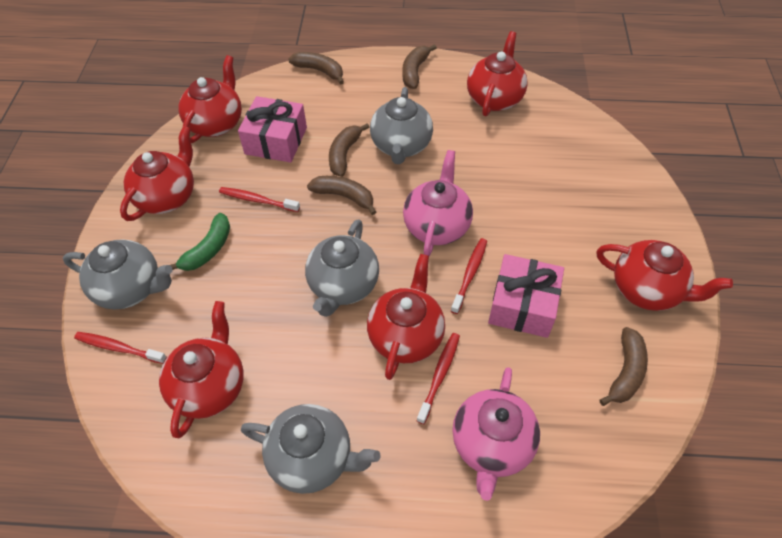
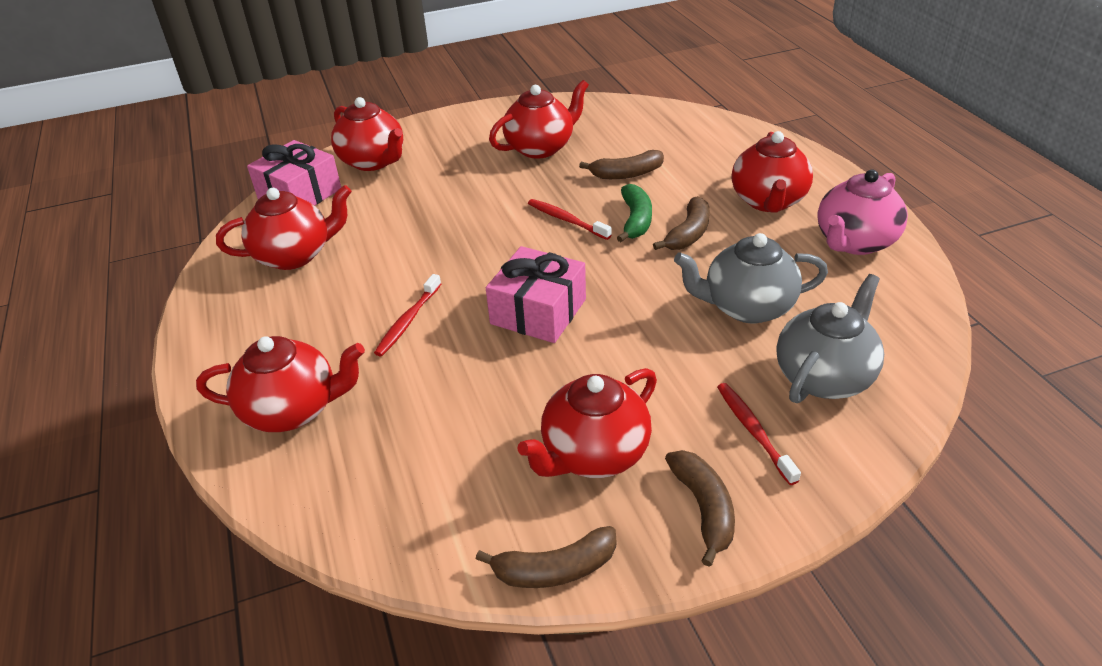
brown banana: [288,52,344,84] [307,176,376,215] [329,123,369,177] [402,44,437,89] [599,327,648,406] = 5 -> [476,526,616,588] [579,150,664,179] [653,196,710,250] [665,450,735,567] = 4
grey teapot: [63,239,173,309] [241,404,381,494] [305,219,379,317] [370,87,433,164] = 4 -> [674,233,828,323] [776,274,884,403] = 2
pink teapot: [403,150,473,256] [452,367,540,501] = 2 -> [817,170,908,255] = 1
red toothbrush: [74,332,167,364] [219,187,300,212] [417,333,460,424] [451,238,487,314] = 4 -> [374,274,441,356] [528,199,612,240] [717,383,801,485] = 3

